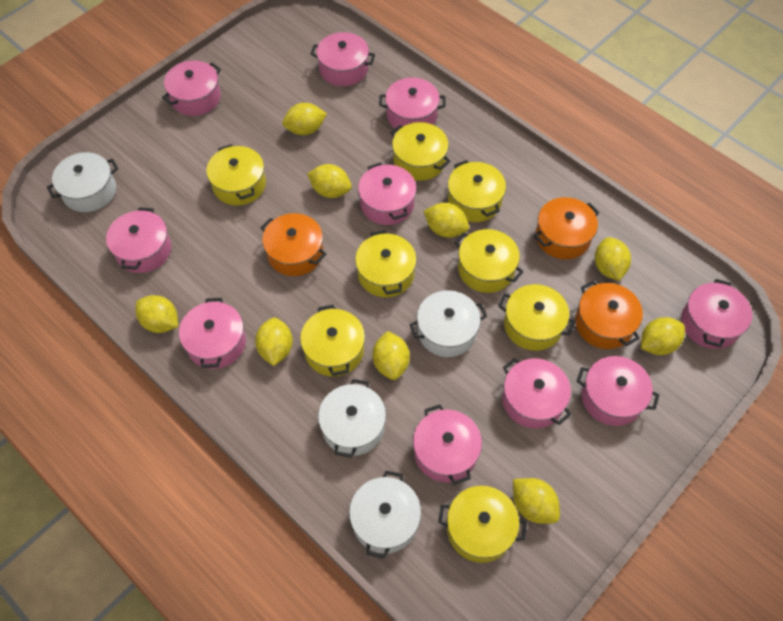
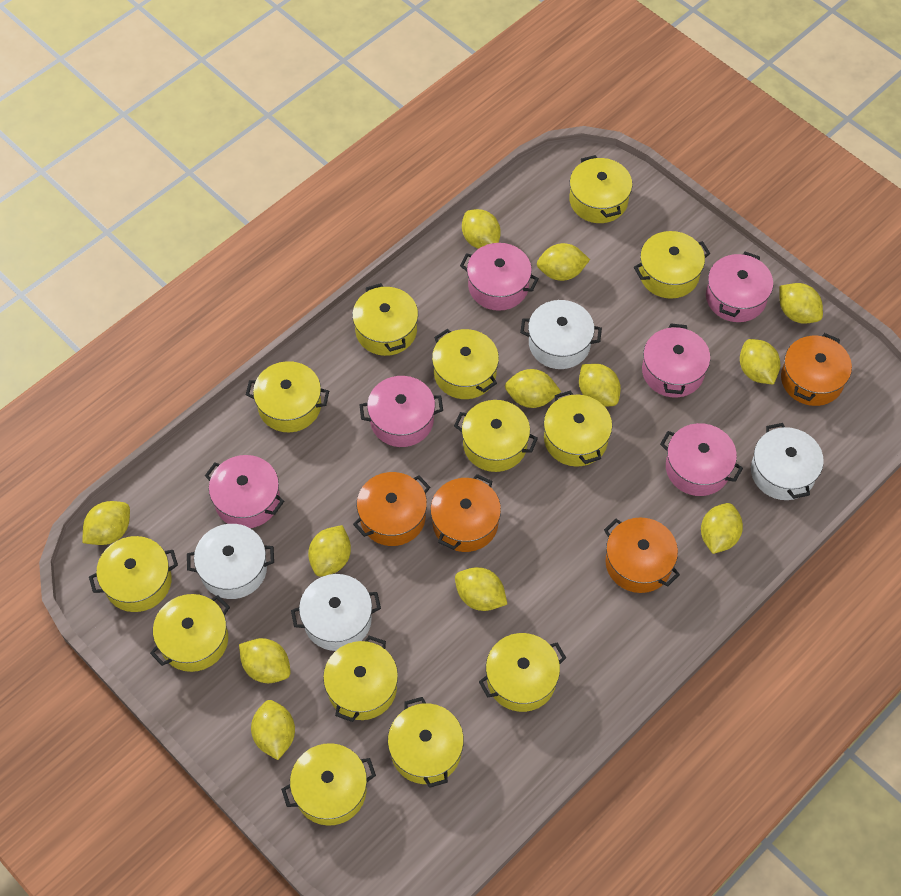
orange pot: [261,213,326,276] [534,197,599,259] [575,280,643,349] = 3 -> [353,472,430,546] [430,474,501,552] [604,517,680,593] [781,333,852,406] = 4
pink pot: [106,207,171,273] [162,60,221,116] [179,298,246,369] [311,32,375,86] [358,162,417,225] [379,78,446,129] [413,404,482,485] [502,358,572,429] [577,356,659,426] [681,279,752,349] = 10 -> [205,455,284,528] [360,376,443,447] [460,243,539,311] [642,323,710,397] [660,423,743,496] [706,251,773,322] = 6
yellow lemon: [135,295,178,333] [255,318,293,366] [282,103,327,135] [307,164,352,198] [372,331,410,380] [424,203,469,238] [513,478,560,524] [595,237,631,281] [641,317,685,355] = 9 -> [82,501,130,545] [239,638,291,683] [251,700,295,760] [308,525,351,577] [455,567,507,611] [462,209,501,249] [505,369,561,408] [537,243,590,281] [579,364,621,406] [701,503,743,554] [740,339,780,385] [779,283,823,324] = 12
yellow pot: [206,144,266,206] [300,305,365,377] [355,230,417,297] [391,122,451,181] [438,486,527,563] [448,160,506,222] [455,229,523,293] [498,284,576,351] = 8 -> [89,536,178,612] [150,594,230,672] [246,361,329,432] [281,743,376,826] [323,636,398,722] [352,283,418,356] [388,697,464,788] [432,329,499,399] [454,400,538,472] [479,633,566,712] [544,391,612,467] [569,155,632,223] [634,231,710,299] = 13

